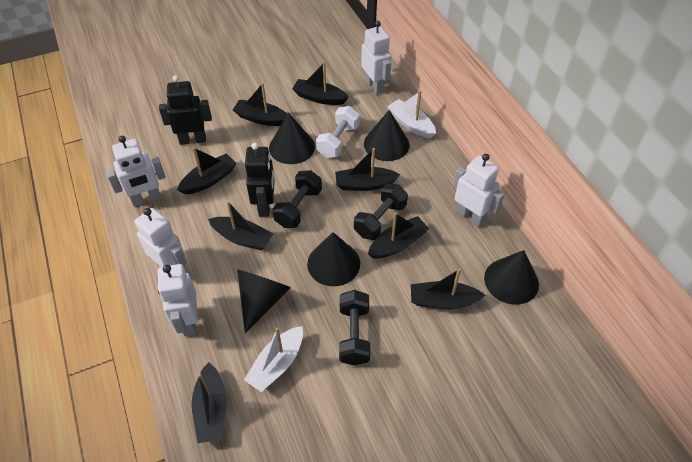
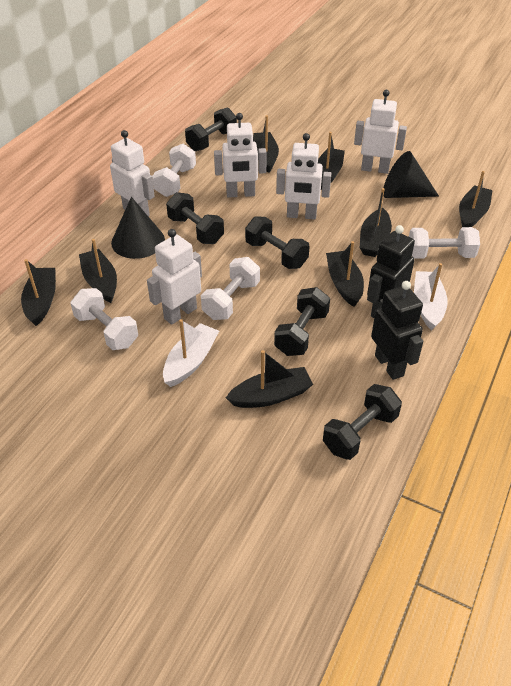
black cone: [237,269,291,333] [269,113,315,164] [307,232,360,286] [364,110,409,161] [484,250,539,305] = 5 -> [111,197,165,259] [384,151,439,198] = 2
black dumbbell: [272,170,322,228] [339,290,370,366] [354,183,408,240] = 3 -> [166,192,224,244] [185,107,237,151] [245,216,310,269] [274,287,330,356] [323,384,402,460] = 5
white dumbbell: [316,106,360,158] = 1 -> [70,288,138,350] [152,144,196,197] [201,257,260,320] [409,227,480,259] = 4

